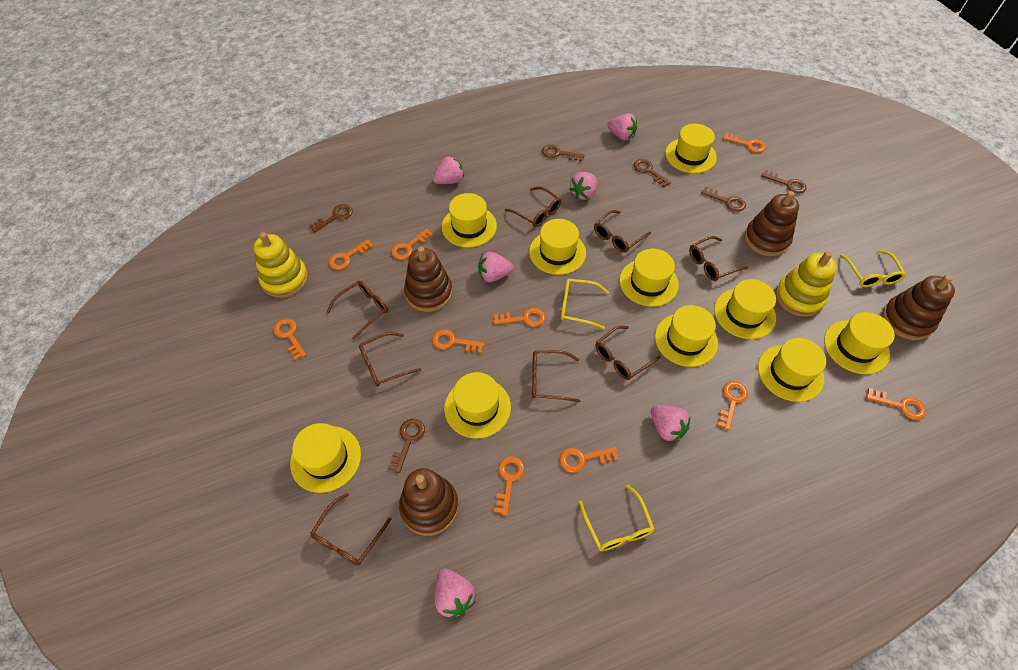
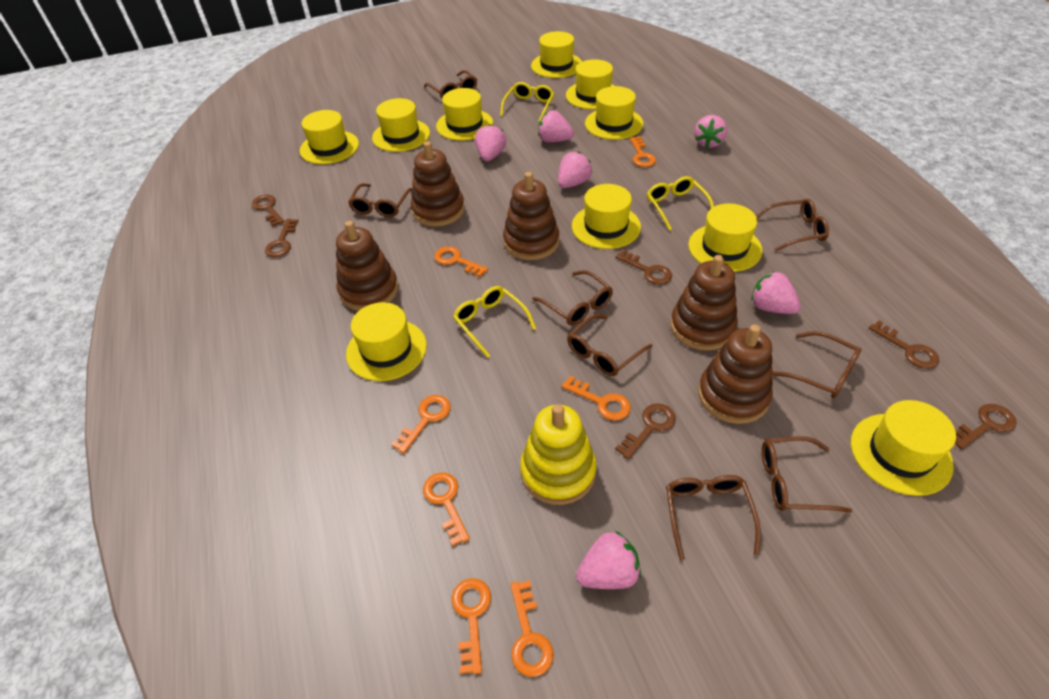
brown stacking toy: [399,468,459,536] [404,246,453,312] [744,191,799,256] [882,275,955,340] = 4 -> [336,221,398,311] [411,141,465,227] [503,172,559,260] [671,255,738,351] [698,324,773,424] = 5
orange key: [273,318,306,360] [329,239,374,270] [391,228,433,260] [432,329,485,353] [494,308,545,327] [494,456,525,515] [560,447,619,473] [717,381,748,430] [723,132,766,153] [866,388,926,420] = 10 -> [391,395,451,454] [423,472,470,546] [434,246,488,277] [451,578,491,674] [510,580,554,677] [562,376,631,421] [630,137,656,167] = 7
yellow stacking toy: [254,232,308,298] [775,251,837,317] = 2 -> [520,404,596,505] = 1

